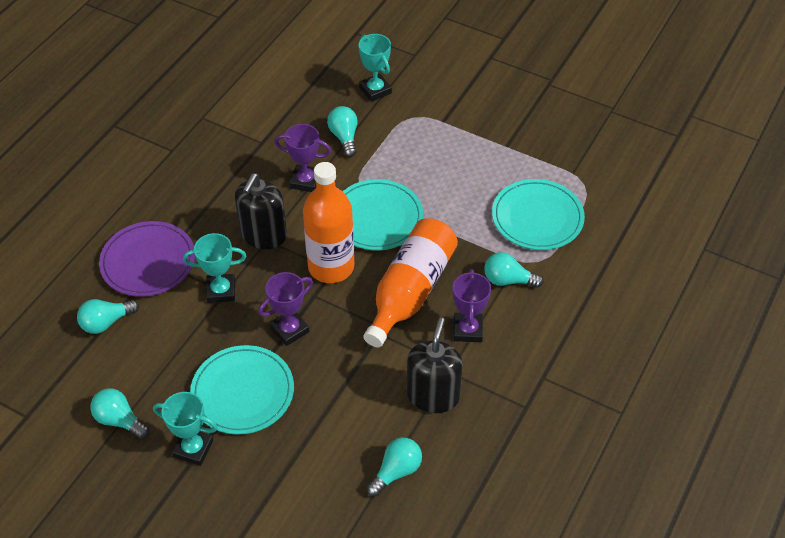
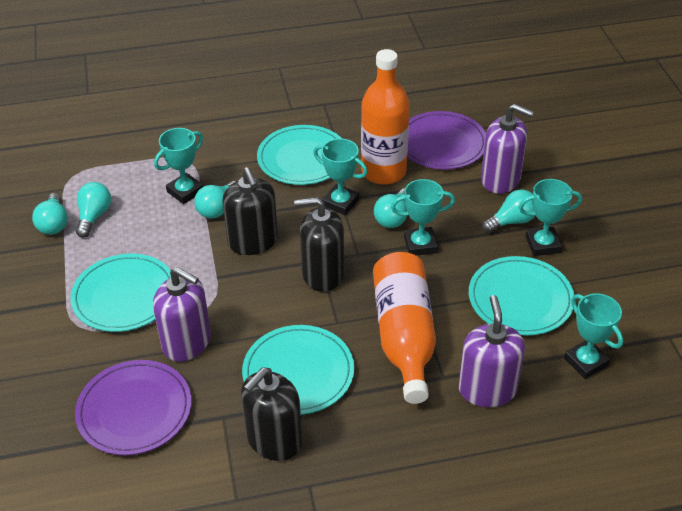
black soap dispenser: [235,173,287,249] [407,318,463,413] = 2 -> [222,167,278,255] [241,367,302,461] [294,197,345,292] = 3
purple plate: [99,221,195,297] = 1 -> [75,360,191,455] [407,111,486,169] = 2
purple soap dispenser: none = 0 -> [153,267,211,362] [459,295,525,407] [481,104,534,194] = 3
purple trophy: [259,272,313,346] [274,124,331,192] [453,269,491,342] = 3 -> none = 0
turquoise plate: [190,345,294,434] [342,179,423,250] [492,179,585,250] = 3 -> [70,254,171,332] [242,325,354,415] [257,125,341,185] [469,256,574,335] = 4
turquoise trophy: [153,392,217,466] [183,233,247,303] [359,34,392,102] = 3 -> [154,128,204,204] [313,138,368,215] [391,179,455,256] [519,179,582,256] [564,293,623,379] = 5

